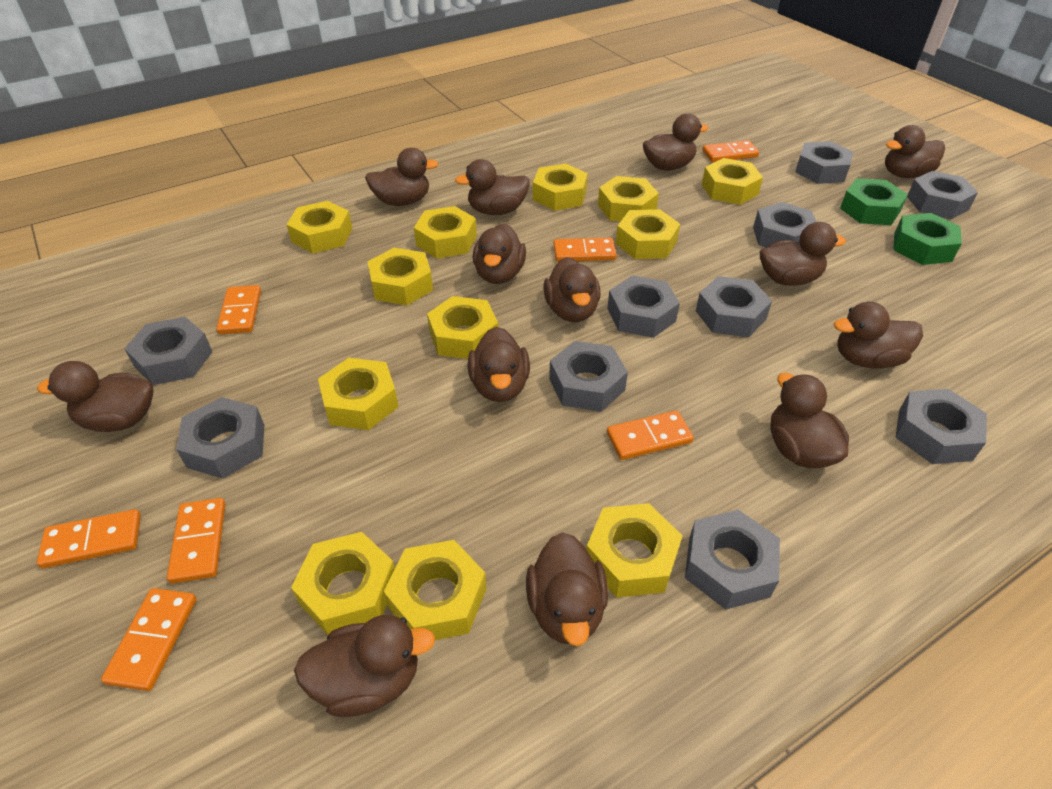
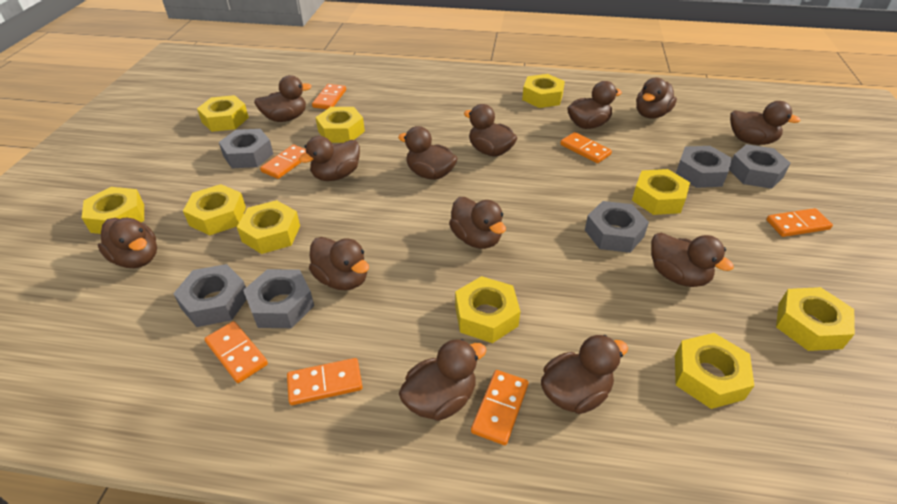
green nut: [840,178,908,225] [893,213,962,265] = 2 -> none = 0
grey nut: [124,317,213,385] [176,397,264,479] [549,341,628,412] [607,275,680,338] [685,510,780,610] [696,276,772,337] [753,202,816,248] [795,141,853,184] [895,389,987,464] [907,171,978,219] = 10 -> [173,264,247,327] [219,129,273,168] [243,269,314,328] [585,201,649,253] [676,146,732,188] [729,144,791,189] = 6
yellow nut: [286,201,353,253] [291,532,395,635] [318,358,398,430] [367,248,433,305] [383,540,487,640] [414,206,477,259] [427,296,498,359] [533,164,588,211] [586,503,682,598] [598,176,659,222] [616,209,680,259] [702,158,763,205] = 12 -> [82,187,144,234] [183,184,246,235] [197,95,249,132] [237,200,300,254] [315,107,365,143] [455,276,521,343] [522,74,565,108] [632,169,690,215] [675,333,755,409] [776,287,855,351] = 10

